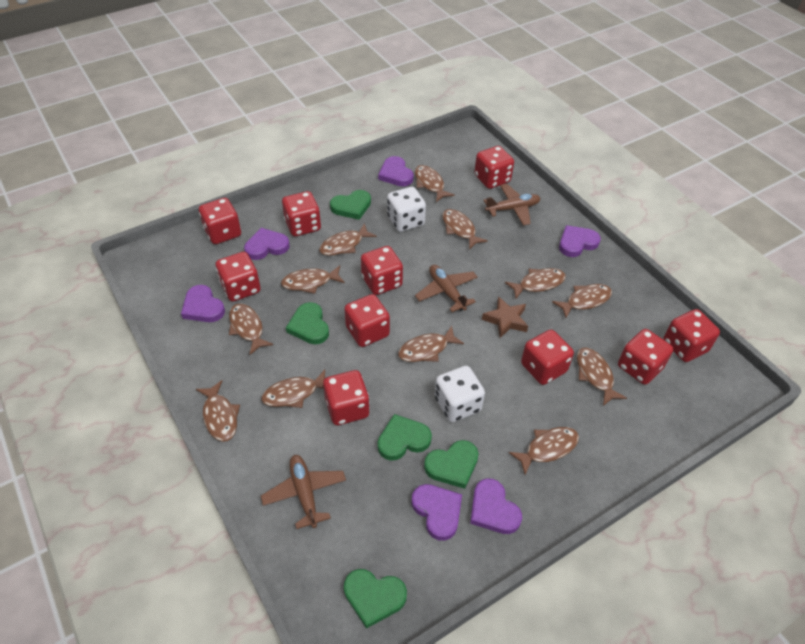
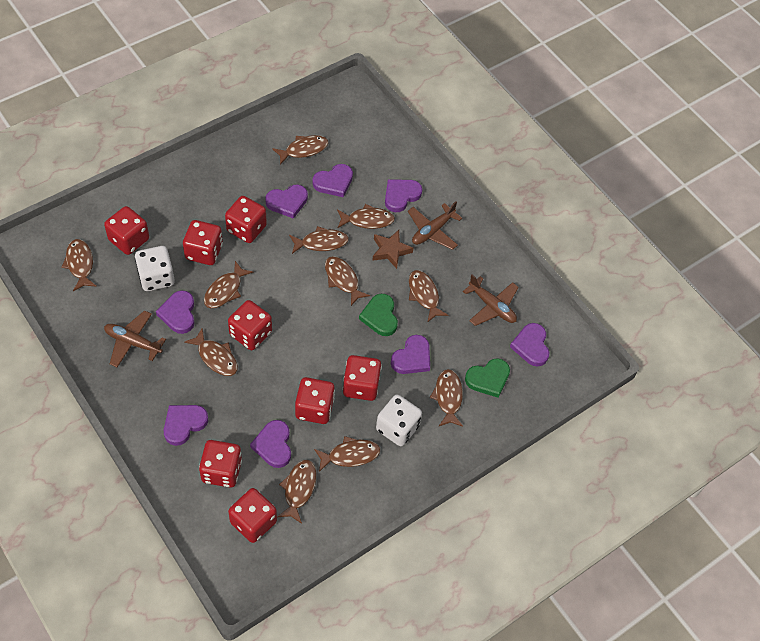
brown fish: [196,380,240,442] [229,303,273,355] [261,370,325,408] [281,265,345,294] [319,223,377,256] [398,326,464,362] [415,165,455,202] [442,209,488,250] [505,268,566,299] [509,427,579,475] [552,284,612,318] [577,348,627,406] = 12 -> [61,239,97,291] [184,328,238,376] [204,261,254,308] [272,135,328,165] [277,460,316,524] [289,226,349,254] [314,436,380,472] [325,256,370,306] [337,204,395,229] [409,270,448,323] [430,369,463,427] = 11
green heart: [286,302,329,344] [330,190,371,220] [344,569,407,629] [378,414,432,461] [424,440,479,489] = 5 -> [359,294,398,336] [465,358,510,398] = 2
purple heart: [181,285,225,322] [244,228,290,260] [378,156,414,186] [412,484,462,541] [470,478,522,534] [559,225,601,257] = 6 -> [156,290,195,334] [164,405,209,446] [250,420,291,468] [265,185,308,219] [313,164,353,197] [385,179,423,212] [391,335,430,374] [510,323,549,367] = 8
red dice: [199,198,241,244] [216,252,261,302] [282,191,321,236] [323,370,370,425] [344,294,390,347] [361,246,403,295] [474,146,514,189] [521,330,574,385] [618,329,673,385] [663,309,720,362] = 10 -> [104,206,149,255] [183,220,223,265] [199,440,242,488] [225,196,267,243] [228,300,272,350] [228,488,277,543] [295,377,335,424] [343,355,382,401] = 8

